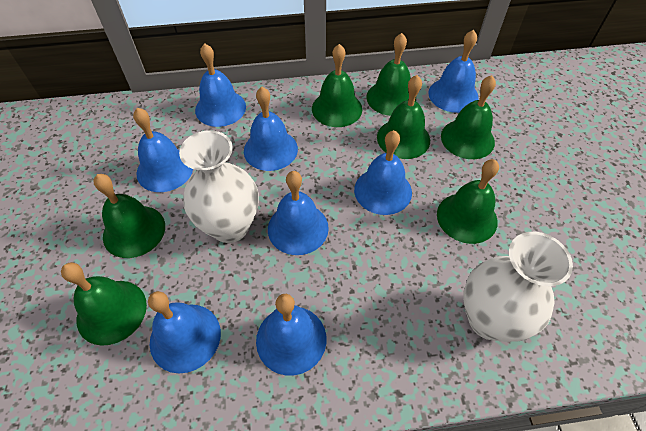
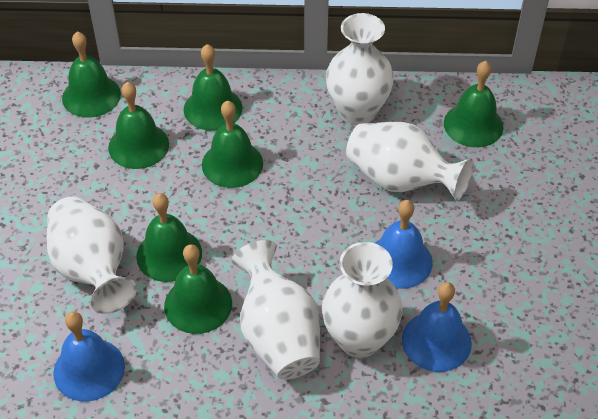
blue bell: [133,108,193,192] [148,291,221,373] [195,43,246,127] [244,87,298,171] [256,294,326,375] [268,171,329,255] [354,130,412,215] [428,30,479,113] = 8 -> [53,311,125,402] [375,200,433,289] [402,282,472,372] = 3
white vase: [179,130,258,243] [463,232,573,342] = 2 -> [47,197,137,314] [232,240,320,380] [322,242,403,358] [326,13,394,125] [346,122,474,201] = 5

